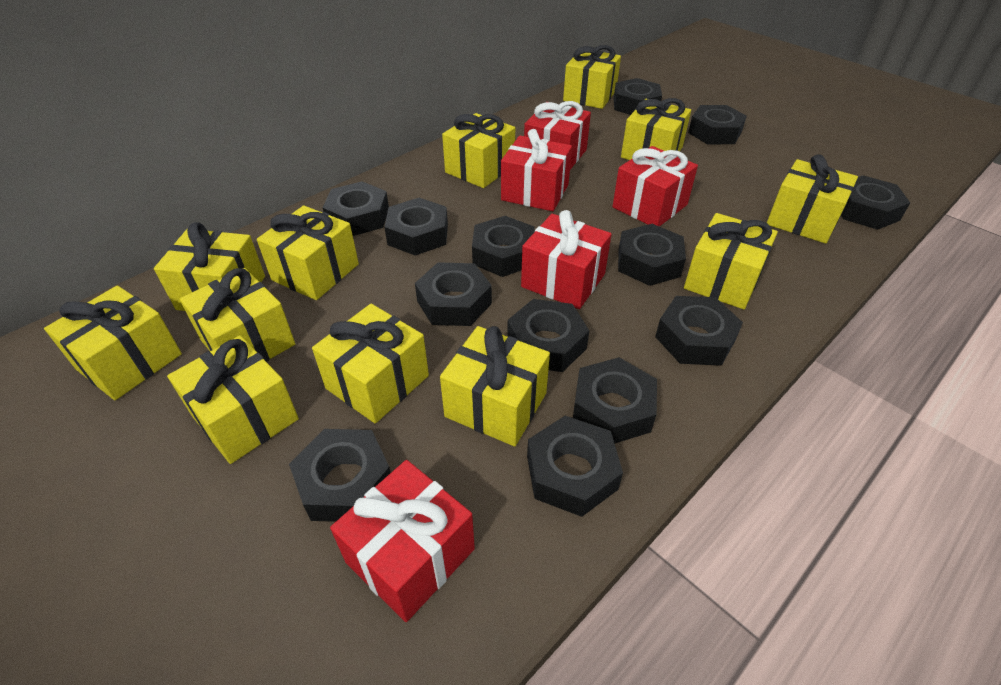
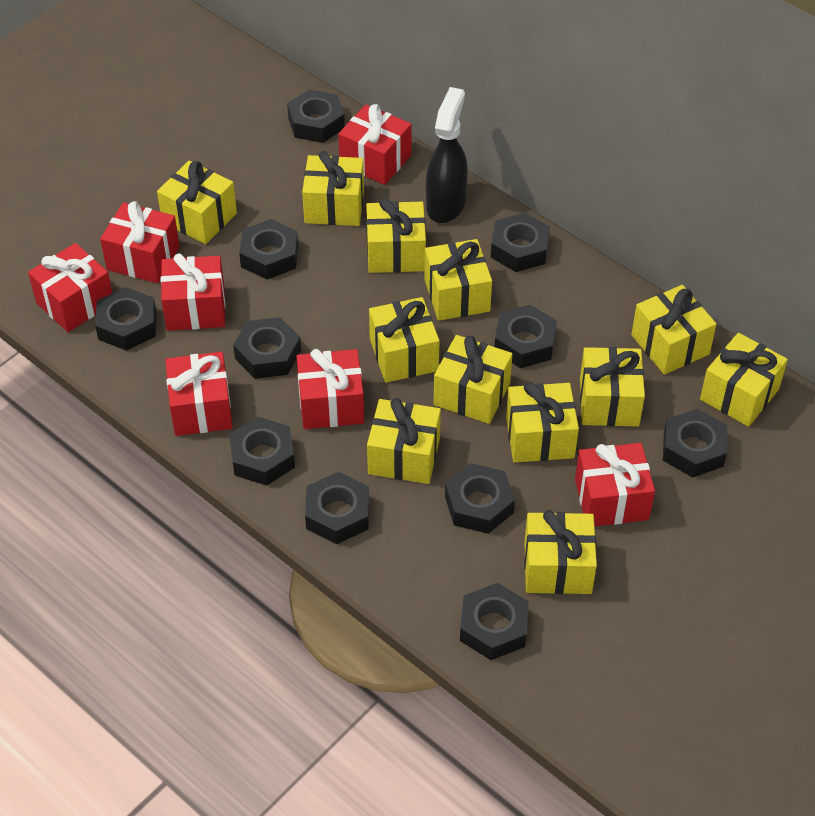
black nut: [289,429,391,522] [323,181,389,236] [385,198,448,256] [415,262,492,326] [472,216,535,277] [507,299,589,372] [527,416,623,517] [573,357,657,444] [614,78,662,115] [618,224,686,286] [655,296,743,366] [688,105,747,144] [841,175,910,230] = 13 -> [95,287,156,351] [229,417,295,486] [233,317,301,379] [239,219,298,279] [287,89,345,143] [305,472,369,544] [445,463,515,534] [460,583,529,660] [491,213,550,272] [494,305,557,368] [663,409,727,478] = 11
black spray bottle: none = 0 -> [426,87,468,223] = 1
red gift: [330,460,475,622] [501,129,572,211] [521,210,611,309] [524,101,591,170] [613,146,698,227] = 5 -> [28,243,112,332] [100,201,180,283] [161,253,226,331] [165,352,233,436] [296,349,364,429] [338,104,412,185] [575,443,655,526] = 7

